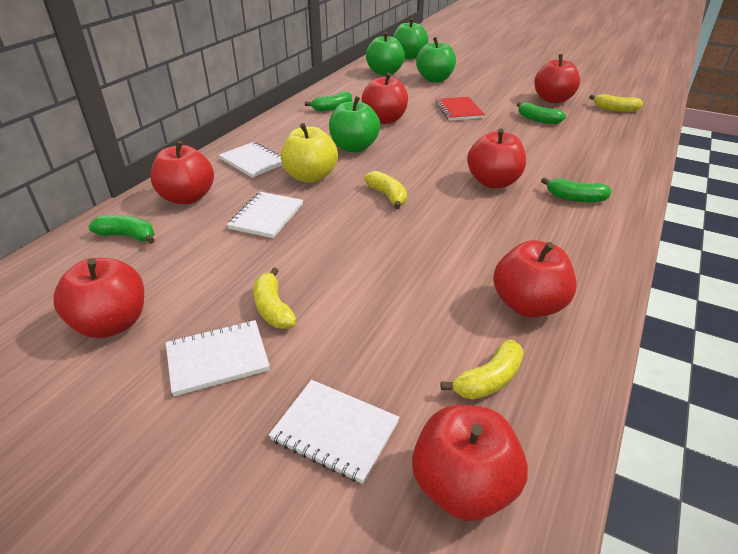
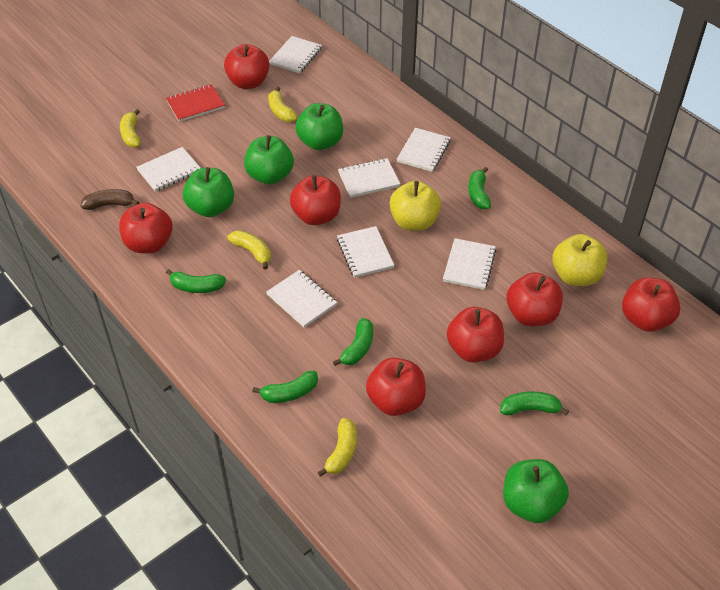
brown banana: none = 0 -> [81,189,139,210] = 1
green banana: [89,215,155,244] [305,91,352,112] [517,102,566,124] [541,177,612,202] = 4 -> [166,269,226,293] [253,371,318,403] [333,318,373,366] [468,167,491,209] [500,391,569,415] = 5
white notebook: [166,320,270,396] [219,142,282,178] [227,192,303,238] [269,380,400,484] = 4 -> [136,147,201,192] [266,270,337,328] [269,36,322,74] [337,226,395,278] [338,158,400,198] [397,128,451,172] [443,238,496,290] = 7
yellow apple: [281,123,338,183] = 1 -> [389,181,441,231] [552,234,607,286] = 2

